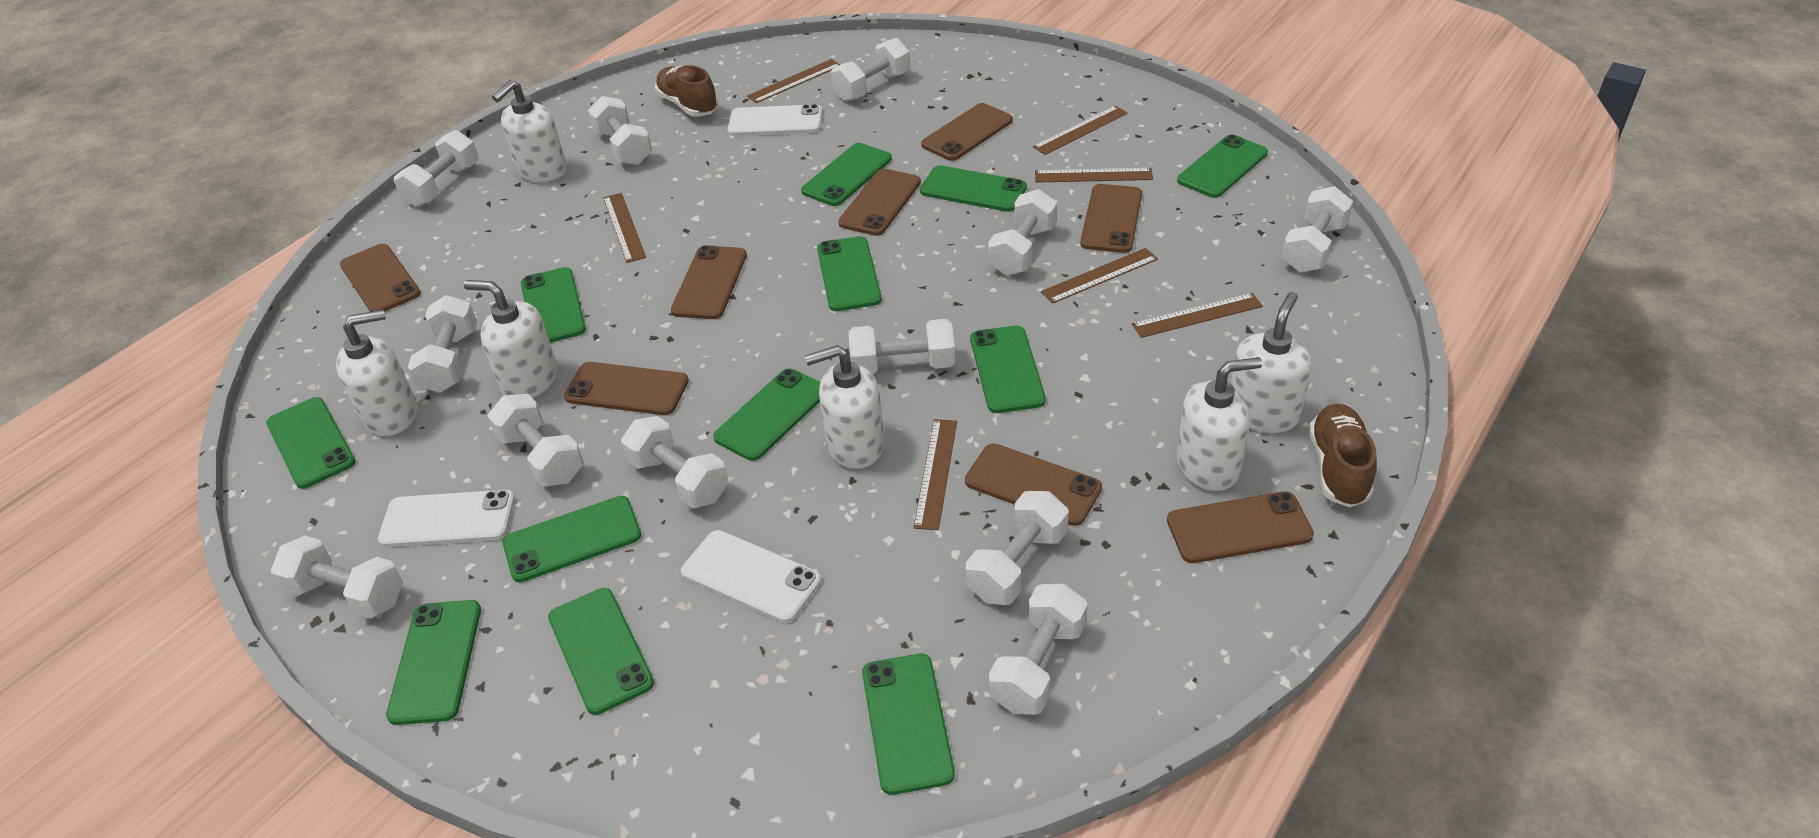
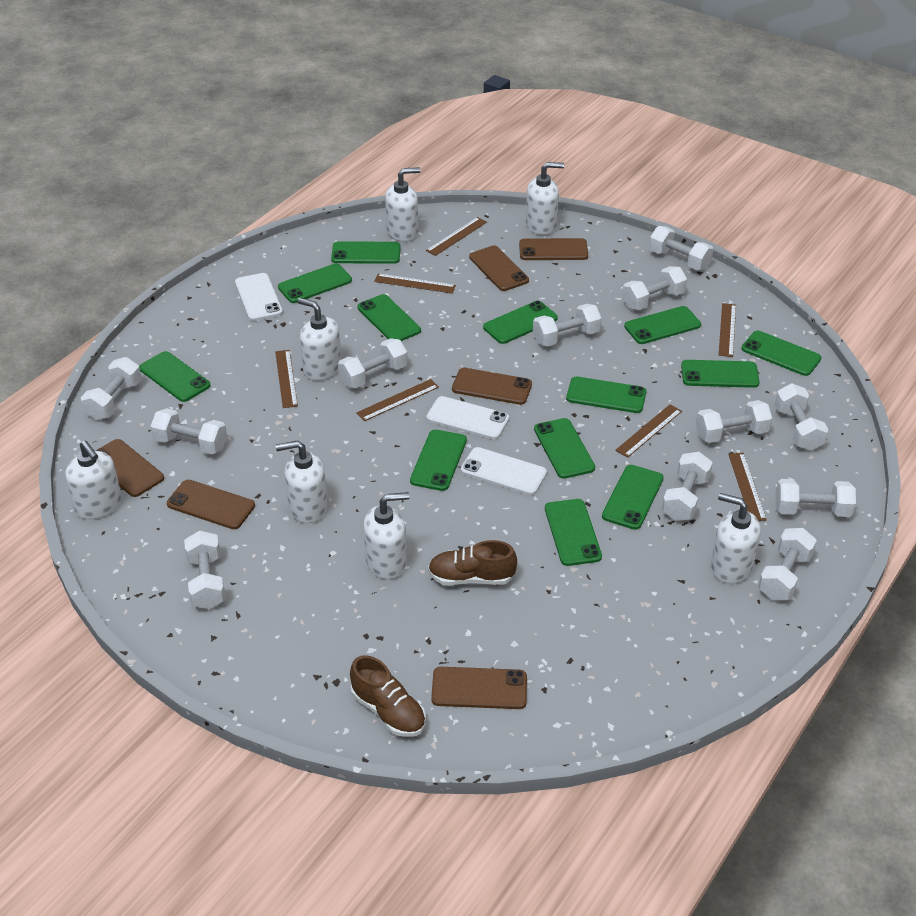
brown phone: [340,244,421,312] [564,362,689,415] [671,245,747,319] [838,168,921,236] [921,103,1013,161] [965,443,1102,526] [1080,184,1142,253] [1167,491,1314,563] = 8 -> [96,439,164,497] [167,480,255,529] [431,667,527,709] [452,368,532,405] [469,246,529,291] [519,238,588,260] = 6
green phone: [266,397,356,489] [386,600,481,725] [503,496,641,582] [521,267,586,343] [548,588,654,715] [713,369,820,461] [801,143,892,206] [817,236,882,311] [862,654,955,795] [920,165,1027,212] [970,325,1046,413] [1177,134,1268,198] = 12 -> [139,351,210,402] [278,264,352,303] [331,241,401,264] [358,294,421,341] [410,430,467,491] [483,301,558,344] [534,418,595,479] [545,499,602,566] [566,376,646,413] [602,465,663,530] [624,306,701,344] [681,360,760,388] [741,331,822,376] = 13
white soap dispenser: [336,310,417,436] [464,280,558,398] [492,80,567,182] [805,345,885,469] [1177,357,1262,491] [1231,292,1312,433] = 6 -> [65,440,122,519] [276,440,328,523] [297,298,341,380] [363,492,410,579] [385,167,420,242] [526,162,564,235] [711,493,761,584] = 7

